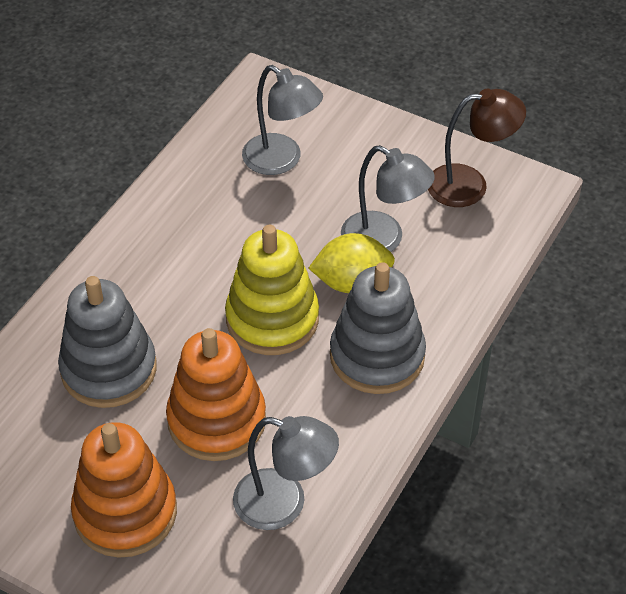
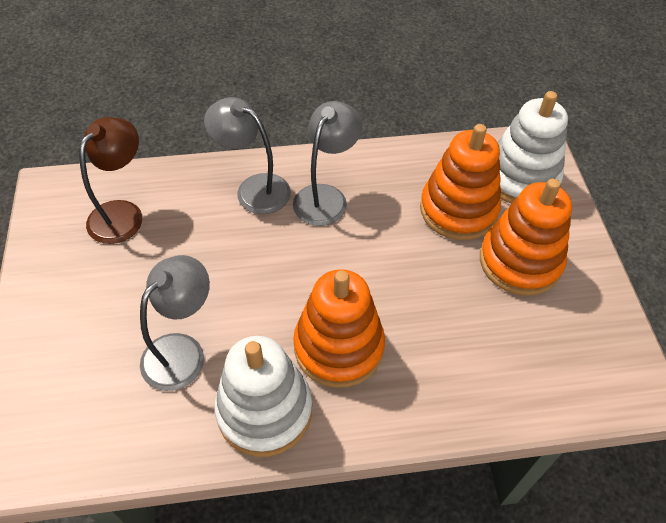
grey stacking toy: [58,276,157,408] [330,262,426,394] = 2 -> none = 0
orange stacking toy: [71,422,177,558] [166,328,266,461] = 2 -> [293,269,385,388] [420,124,501,240] [480,178,572,296] = 3
white stacking toy: none = 0 -> [214,336,312,457] [498,91,568,204] = 2
yellow lemon: [309,233,395,293] = 1 -> none = 0
yellow stacking toy: [225,225,319,355] = 1 -> none = 0

